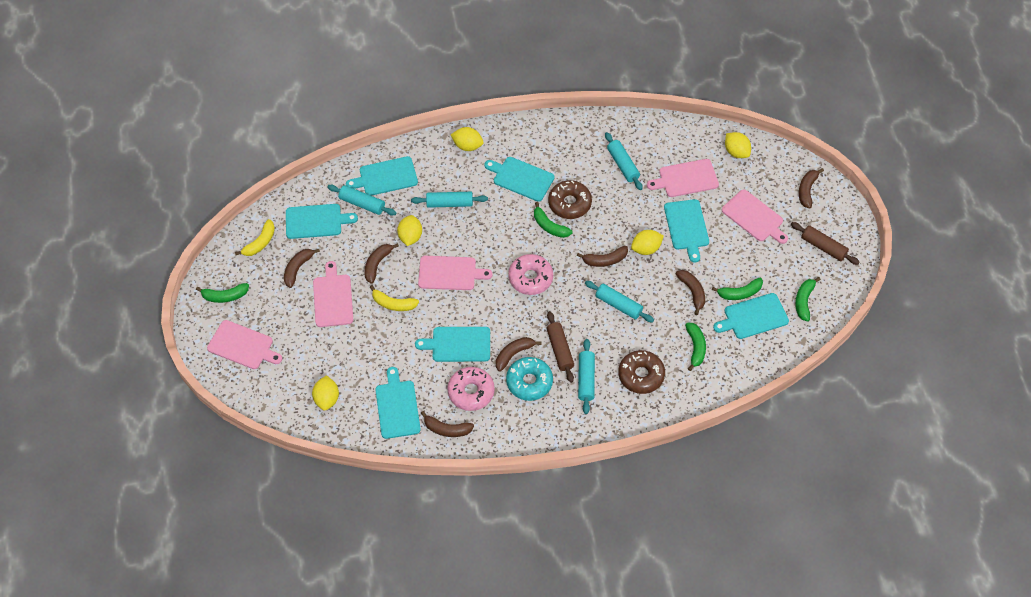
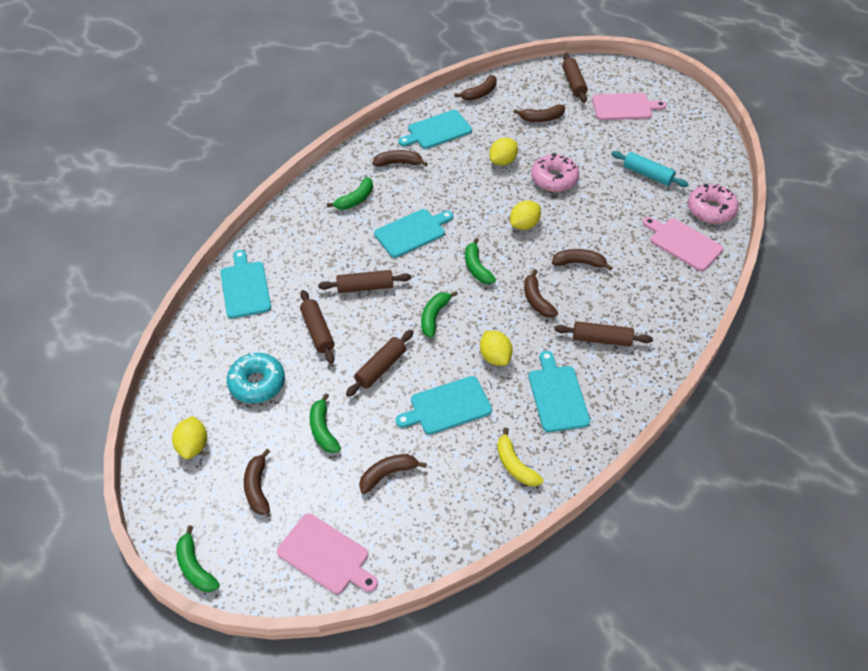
brown donut: [548,180,592,219] [618,350,665,394] = 2 -> none = 0
brown rolling pin: [546,311,574,383] [791,222,860,265] = 2 -> [300,290,335,364] [318,270,411,293] [346,330,414,397] [554,321,653,347] [562,53,588,103] = 5
pink cutting board: [207,320,282,369] [313,261,353,327] [418,256,492,290] [647,159,719,197] [722,189,788,244] = 5 -> [277,513,378,594] [592,93,666,120] [643,217,723,271] = 3
turquoise cutting board: [286,204,358,239] [346,156,418,196] [375,367,421,439] [415,327,490,362] [484,157,554,202] [664,199,709,263] [713,293,789,339] = 7 -> [220,250,271,319] [374,209,453,258] [396,376,492,435] [398,110,472,149] [529,351,590,432] = 5
turquoise rolling pin: [327,185,396,216] [411,192,488,208] [578,339,595,414] [585,281,654,323] [605,132,643,190] = 5 -> [611,151,689,187] = 1
yellow banana: [235,219,275,256] [370,285,419,311] = 2 -> [497,428,544,486] = 1
yellow lemon: [312,375,339,410] [397,215,422,246] [451,127,484,151] [631,230,664,255] [725,132,751,158] = 5 -> [172,416,207,459] [480,331,513,366] [489,138,518,166] [510,200,541,230] = 4

